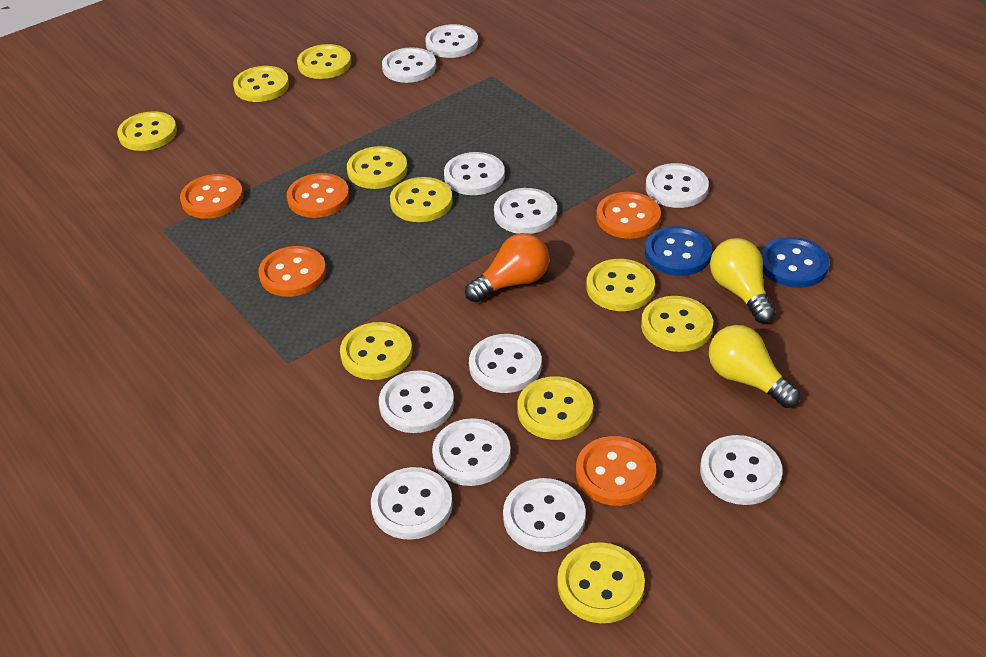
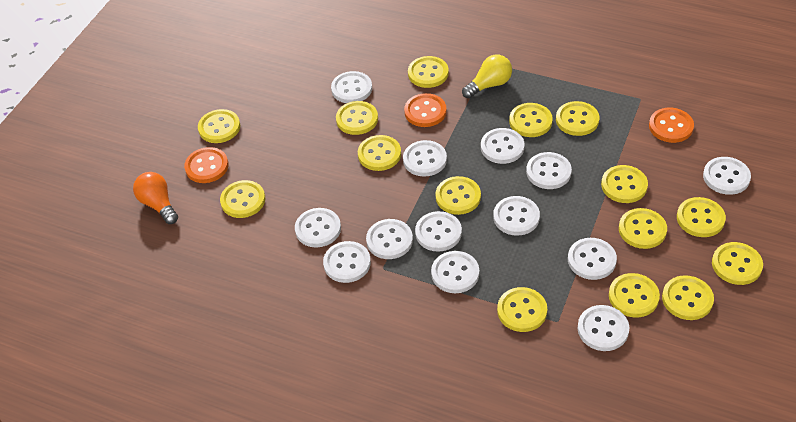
blue button: [645,226,712,276] [761,237,830,288] = 2 -> none = 0
orange button: [180,174,243,219] [259,246,326,297] [287,173,349,218] [576,436,656,506] [596,192,661,239] = 5 -> [184,147,229,183] [404,93,447,127] [649,108,694,143] = 3
white button: [371,467,453,540] [379,370,454,433] [382,47,436,83] [425,24,478,58] [432,418,511,486] [444,152,505,195] [469,334,542,393] [494,188,557,234] [503,478,586,552] [646,163,709,208] [700,435,783,505] = 11 -> [295,208,341,247] [323,241,371,283] [331,71,372,103] [366,219,413,259] [403,140,447,177] [415,211,462,252] [431,251,479,293] [481,128,524,164] [493,196,540,236] [526,152,572,189] [568,238,617,280] [578,305,629,351] [703,157,751,195] = 13
yellow button: [117,111,177,151] [233,66,289,102] [297,44,351,79] [340,322,412,380] [347,146,408,189] [390,177,453,222] [517,376,593,440] [557,542,645,623] [586,259,655,311] [641,296,713,352] = 10 -> [198,109,240,143] [220,180,265,218] [336,101,378,135] [358,135,401,171] [408,56,449,88] [436,176,481,215] [497,287,547,332] [509,103,553,137] [556,101,599,136] [601,165,648,203] [609,273,660,317] [619,208,667,249] [662,275,714,320] [677,197,726,237] [712,242,763,285] = 15
yellow light bulb: [709,325,800,408] [710,238,775,323] = 2 -> [462,54,512,98] = 1

